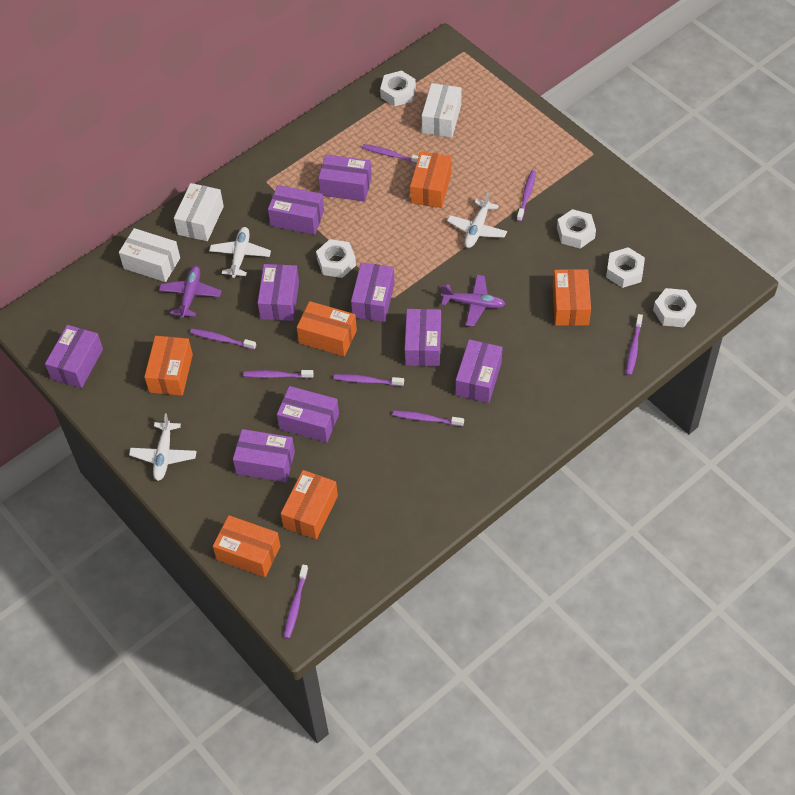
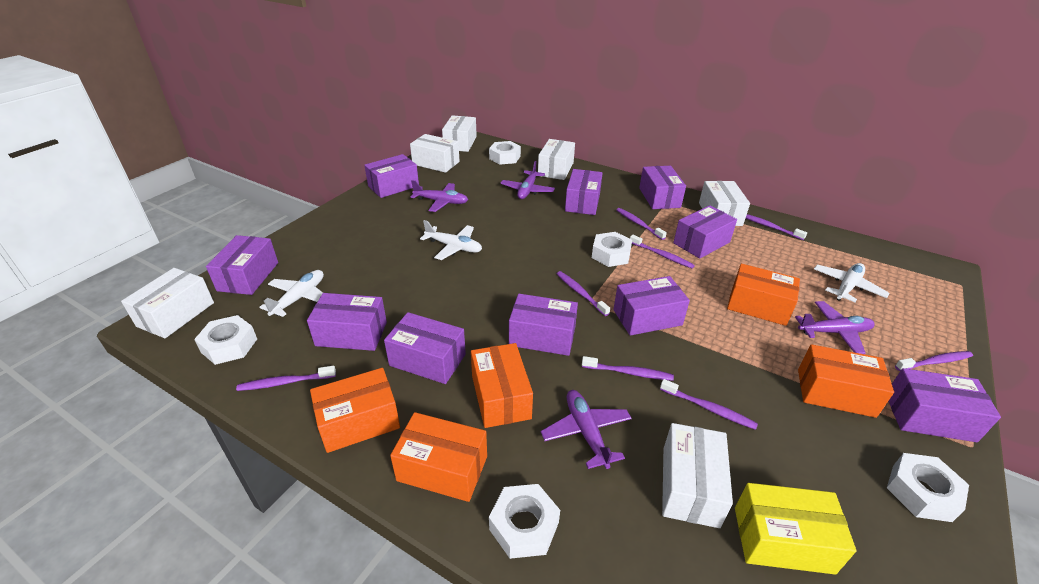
orange box: [144,336,193,396] [213,515,281,577] [281,470,338,539] [297,301,357,356] [410,151,451,208] [553,269,591,326] = 6 -> [310,368,400,453] [390,412,487,502] [471,343,533,428] [727,264,800,326] [798,344,894,418] = 5
purple box: [45,325,103,388] [233,429,295,482] [258,264,299,321] [268,185,324,235] [277,386,339,443] [318,155,372,201] [351,263,395,322] [404,309,441,366] [455,339,503,403] = 9 -> [206,235,278,295] [307,293,387,351] [364,154,419,198] [384,312,466,384] [509,294,578,356] [565,169,603,215] [613,276,690,336] [639,166,686,209] [673,205,737,259] [889,368,1001,442] = 10
purple plane: [159,266,221,319] [441,275,505,327] = 2 -> [411,180,468,212] [500,161,555,199] [541,390,632,469] [795,301,875,354] = 4
white box: [119,228,180,282] [174,183,224,241] [422,83,462,138] = 3 -> [121,268,214,338] [410,134,460,173] [442,115,477,152] [538,139,575,180] [662,423,733,528] [699,181,750,226] = 6
yellow box: none = 0 -> [735,483,856,575] = 1

